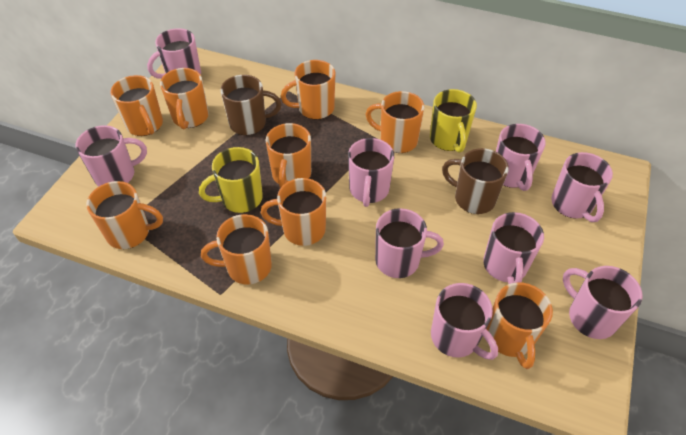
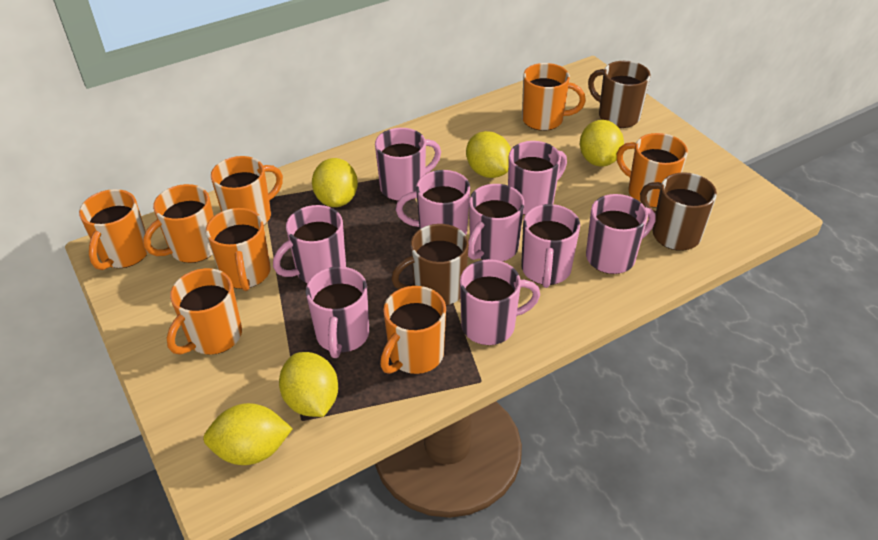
brown mug: [220,75,281,135] [442,148,509,214] = 2 -> [391,224,469,306] [588,61,651,128] [640,172,717,251] = 3
orange mug: [86,181,163,249] [110,75,163,136] [160,68,209,129] [201,214,272,284] [261,178,326,246] [266,123,311,188] [281,60,335,120] [365,91,424,153] [486,282,553,369] = 9 -> [79,189,148,270] [143,184,214,263] [167,268,242,355] [206,208,271,291] [211,156,283,225] [380,286,446,374] [522,63,586,131] [617,133,688,207] = 8
yellow lemon: none = 0 -> [203,403,293,465] [279,352,338,417] [312,158,358,207] [466,131,511,178] [580,120,624,167] = 5
yellow mug: [199,147,263,213] [430,89,477,153] = 2 -> none = 0

